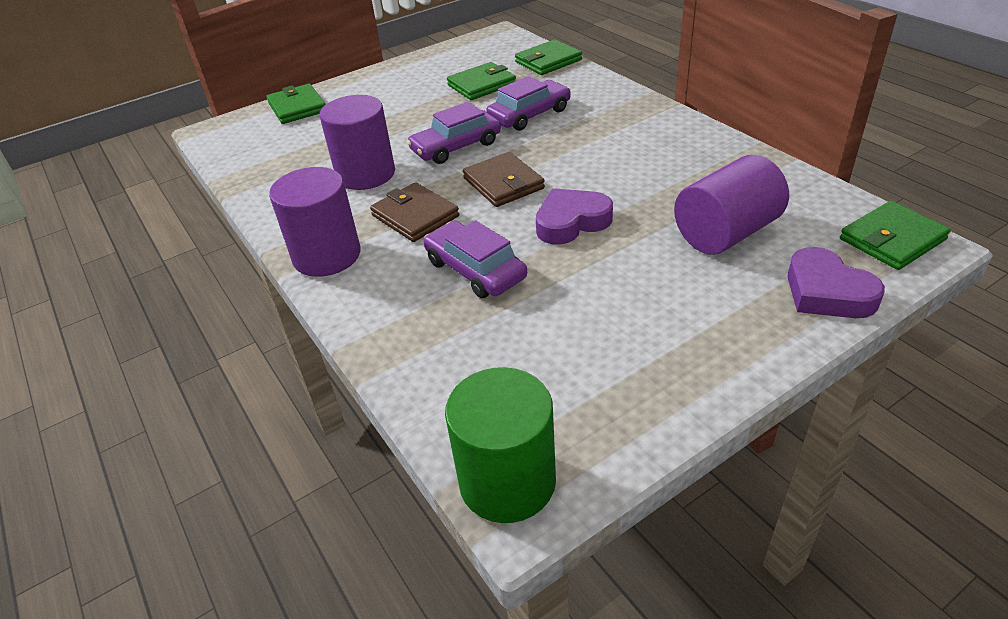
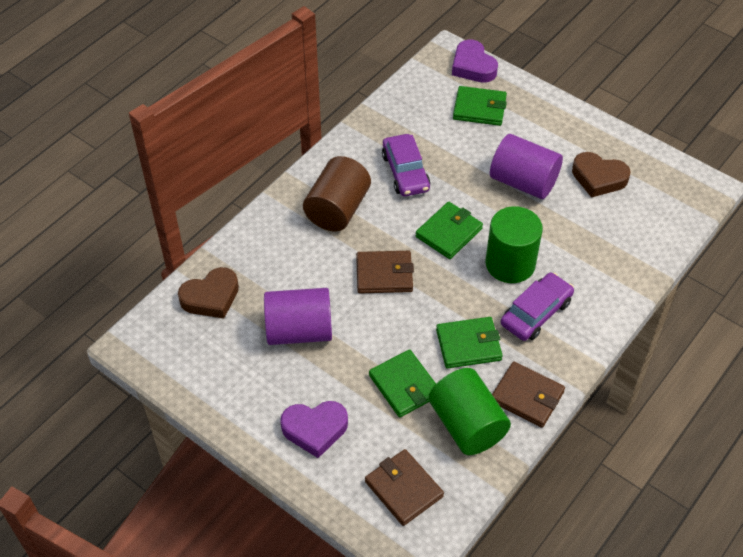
brown cylinder: none = 0 -> [303,156,371,231] = 1
brown heart: none = 0 -> [178,267,239,319] [572,152,630,198] = 2
brown wallet: [370,182,459,242] [463,152,545,207] = 2 -> [356,251,414,294] [365,449,444,526] [492,361,565,428] = 3
green cylinder: [445,367,556,523] = 1 -> [429,368,511,455] [485,206,543,283] = 2
purple car: [407,102,501,164] [424,220,527,298] [486,76,571,131] = 3 -> [382,134,430,197] [501,273,574,341] = 2
purple cylinder: [269,167,360,277] [320,95,395,190] [674,155,789,255] = 3 -> [264,288,332,345] [490,134,563,199] = 2

